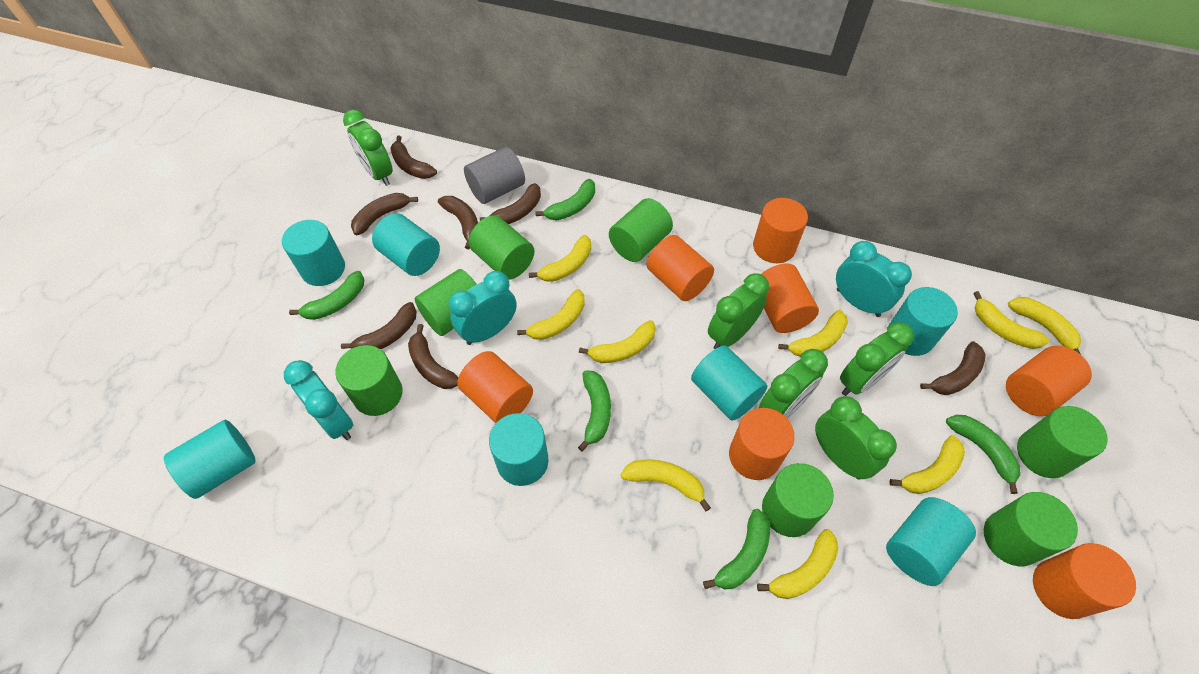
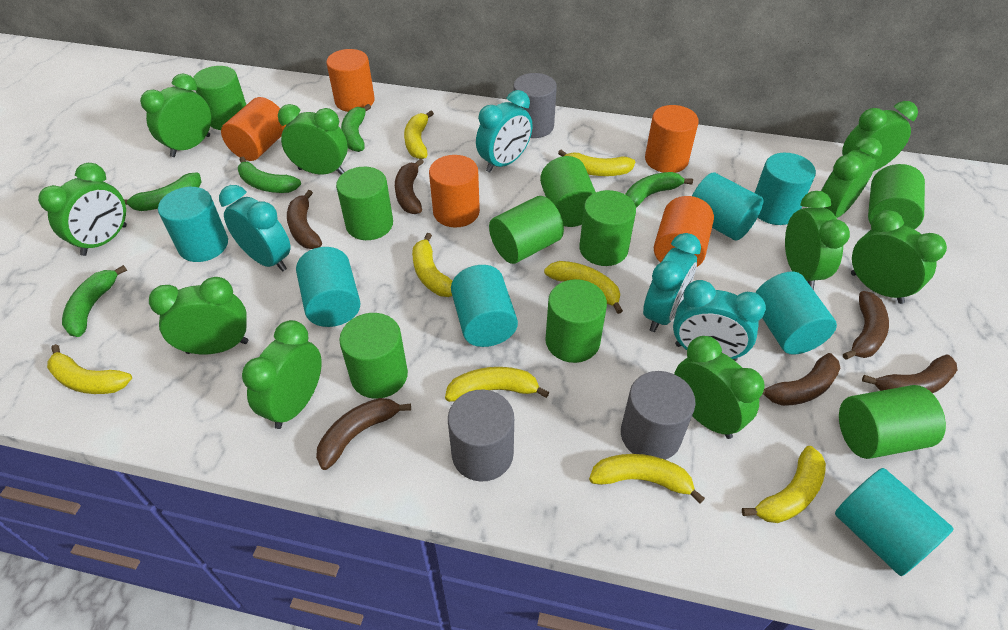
brown banana: [341,302,417,349] [351,193,418,235] [390,135,437,179] [408,324,458,389] [438,196,478,249] [480,183,541,224] [920,342,986,395] = 7 -> [287,190,322,249] [316,398,411,470] [395,158,424,214] [762,353,840,406] [843,291,889,360] [862,354,957,393] = 6
green clock: [343,110,393,186] [708,273,769,349] [759,349,828,419] [815,396,897,480] [840,322,914,396] = 5 -> [38,163,127,256] [140,74,211,157] [149,277,248,354] [242,320,322,429] [278,104,348,175] [674,336,765,439] [785,191,850,290] [821,137,882,218] [842,101,918,171] [851,210,947,304] = 10
green cylinder: [335,345,402,416] [415,269,477,336] [469,215,535,280] [609,198,673,262] [762,463,834,537] [984,492,1078,566] [1017,406,1108,478] = 7 -> [193,66,246,130] [336,167,393,240] [339,313,408,399] [489,196,564,264] [540,156,596,227] [545,279,607,363] [580,190,636,266] [839,385,946,459] [868,164,925,230] = 9
grey cylinder: [464,147,525,204] = 1 -> [448,390,514,482] [513,73,557,138] [621,371,696,460] = 3
orange cylinder: [457,351,533,423] [647,235,714,301] [729,408,795,480] [753,198,808,263] [762,263,819,333] [1006,346,1092,416] [1033,543,1136,619] = 7 -> [221,97,287,161] [326,49,375,112] [429,155,480,227] [645,105,699,173] [654,196,714,267] = 5
turquoise clock: [284,360,353,440] [449,271,517,345] [836,241,912,317] = 3 -> [219,185,291,272] [476,90,533,173] [643,233,701,332] [673,280,766,361] = 4
yellow banana: [517,289,585,340] [529,235,591,282] [579,320,656,363] [621,459,711,511] [757,529,838,599] [778,310,848,356] [889,435,965,494] [974,291,1049,349] [1008,297,1081,355] = 9 -> [47,344,132,394] [404,110,434,159] [412,233,452,297] [445,367,549,402] [544,261,623,314] [558,150,635,176] [589,454,705,504] [742,446,826,523] = 8

